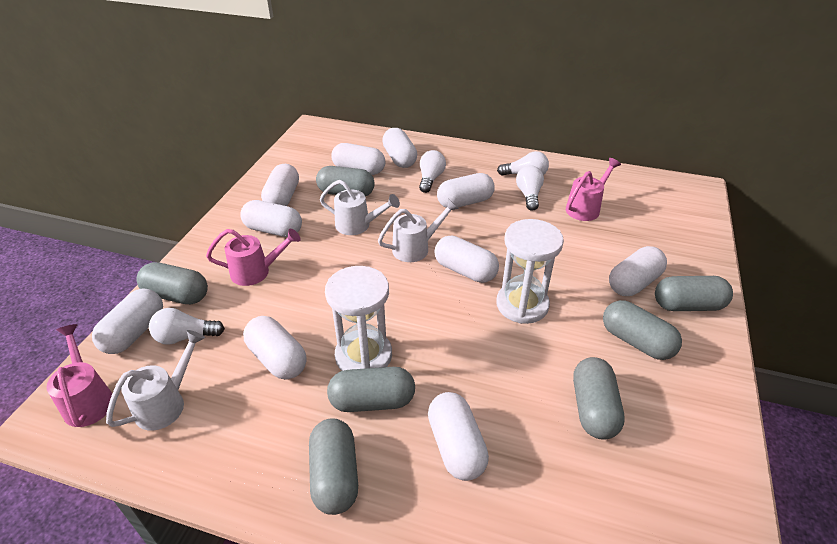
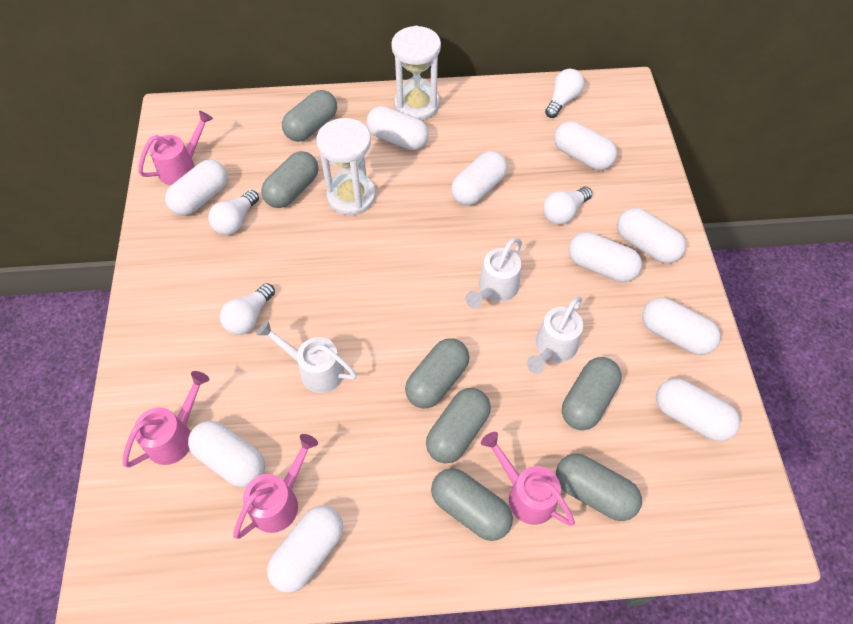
pink watering can: [47,324,112,427] [206,229,301,286] [566,158,621,221] = 3 -> [123,371,209,467] [138,111,213,185] [233,434,318,539] [481,432,575,526] = 4

